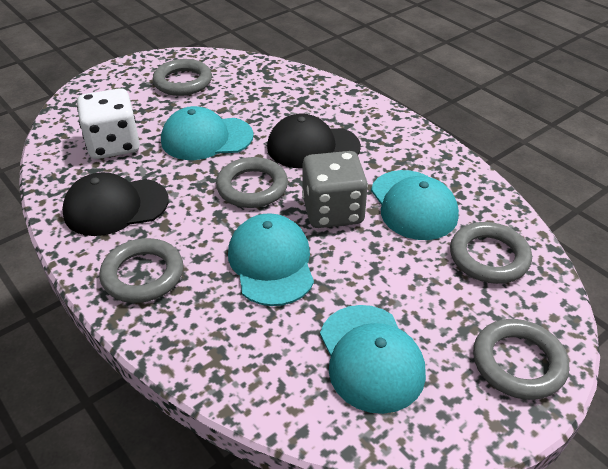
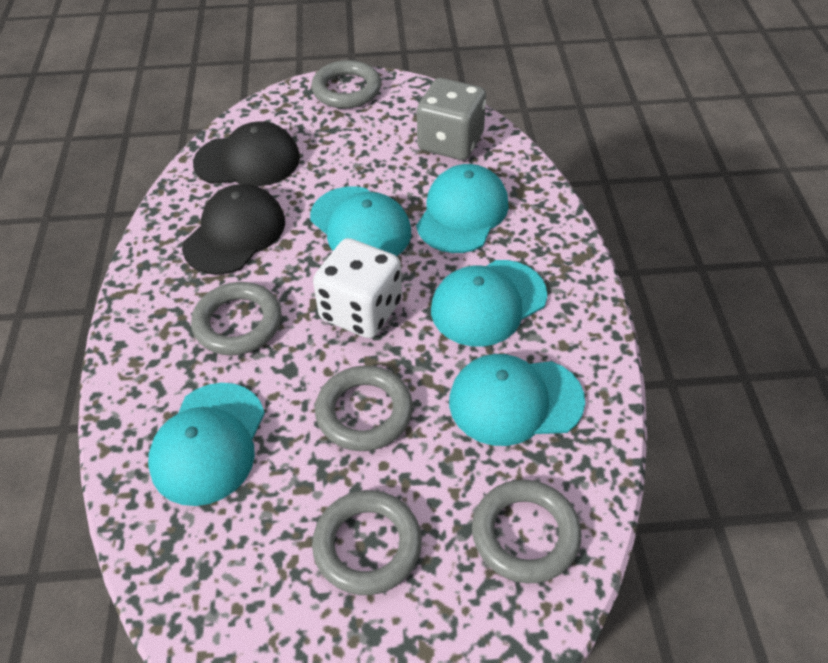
turquoise cap: [161,106,253,160] [228,213,314,306] [320,305,426,414] [371,170,459,240] = 4 -> [148,383,265,506] [310,186,411,256] [416,164,509,253] [431,260,547,347] [449,354,585,446] = 5

